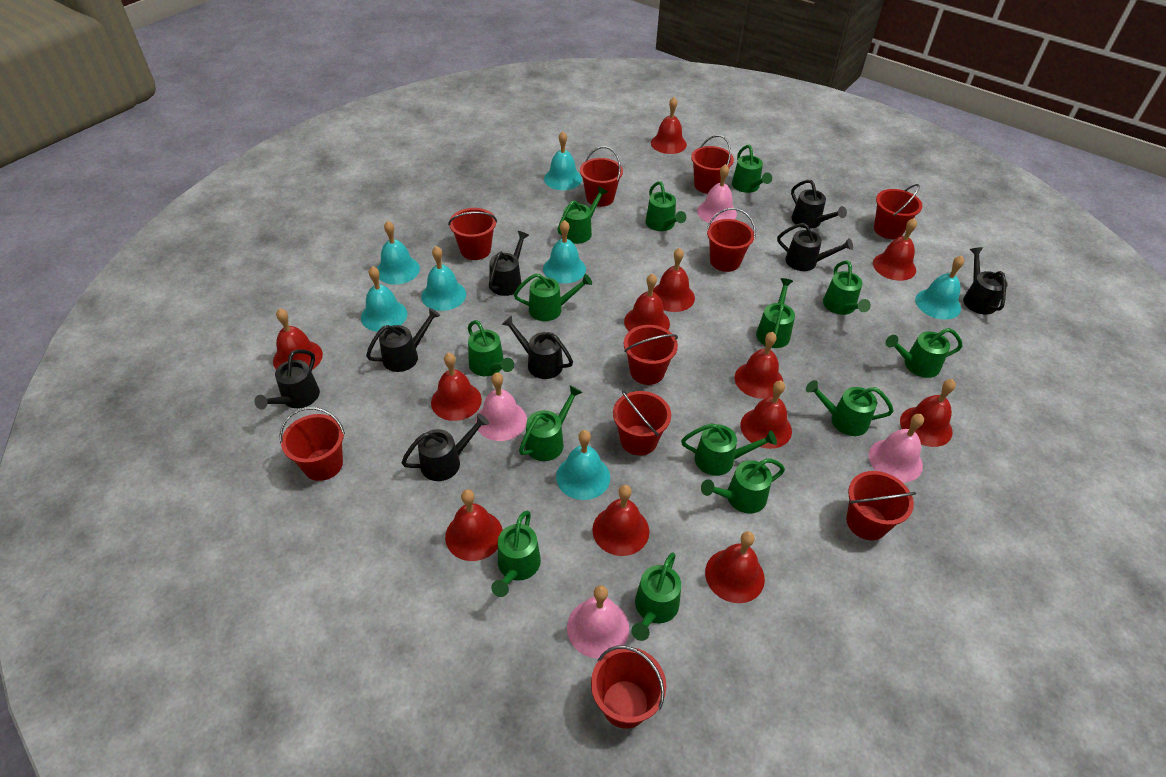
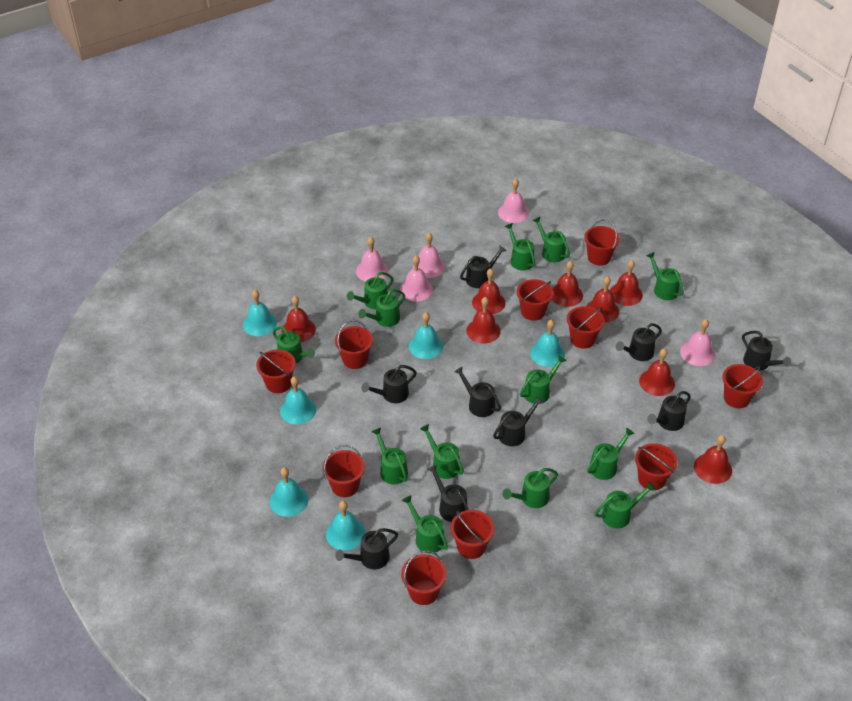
black watering can: [254,349,320,410] [366,308,440,372] [401,414,489,481] [489,231,529,296] [502,316,573,379] [777,223,853,271] [791,180,847,229] [963,247,1008,315] = 8 -> [335,528,398,569] [362,365,417,403] [427,465,469,522] [454,367,501,417] [460,246,507,288] [493,396,544,446] [616,323,662,361] [647,391,691,431] [742,331,791,371] = 9
green watering can: [468,320,514,376] [491,511,541,597] [514,273,592,321] [519,385,583,461] [557,186,607,244] [631,552,681,641] [645,181,686,231] [681,423,777,476] [701,458,785,513] [732,145,772,193] [756,278,795,348] [806,380,894,436] [823,261,871,315] [886,328,963,378] = 14 -> [272,326,315,363] [347,272,393,309] [358,289,405,327] [371,428,408,484] [402,495,448,553] [420,424,464,479] [503,468,558,508] [505,223,535,271] [520,355,566,404] [532,217,570,262] [587,427,635,480] [595,481,656,528] [646,252,684,300] = 13
pink bell: [475,372,527,441] [567,585,629,659] [697,164,737,224] [869,414,924,482] = 4 -> [356,237,389,282] [400,256,433,301] [413,233,445,278] [498,179,529,223] [680,319,715,366] = 5
red bell: [273,308,323,370] [431,353,482,421] [445,489,503,561] [592,485,650,556] [624,273,670,331] [651,97,687,154] [653,248,695,312] [705,531,765,603] [735,332,783,399] [740,380,792,449] [873,218,917,281] [900,379,956,447] = 12 -> [282,296,316,342] [466,297,501,343] [472,268,506,314] [552,261,583,307] [587,276,619,323] [610,260,643,306] [639,348,675,396] [694,435,732,484] = 8
turquoise bell: [361,266,407,332] [377,221,420,285] [421,246,466,311] [543,220,586,284] [544,131,582,190] [556,430,610,500] [915,256,964,320] = 7 -> [243,290,277,336] [269,467,308,517] [280,376,316,424] [326,501,366,551] [409,312,443,359] [530,320,565,367] = 6

